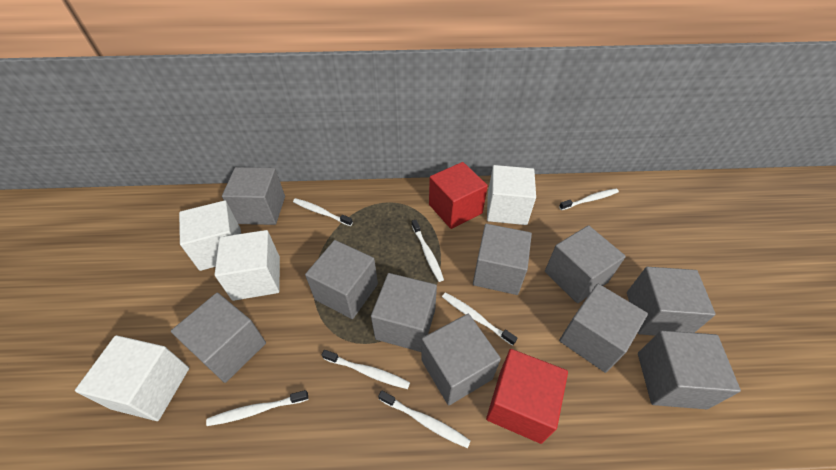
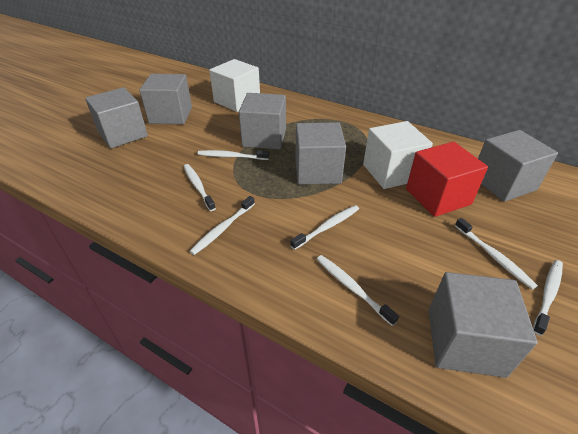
grey cube: [171,293,266,383] [222,167,285,225] [305,240,378,319] [371,273,437,352] [421,314,501,405] [473,224,532,295] [545,225,626,303] [559,284,648,373] [627,267,716,336] [638,331,741,409] = 10 -> [85,87,148,148] [139,74,192,124] [239,93,286,150] [295,122,346,185] [428,272,537,378] [478,130,558,202] = 6
red cube: [429,162,488,229] [486,349,568,444] = 2 -> [406,142,488,217] = 1
white cube: [75,335,189,421] [179,200,241,271] [215,230,280,301] [487,165,536,225] = 4 -> [209,59,260,112] [363,121,433,189] = 2

